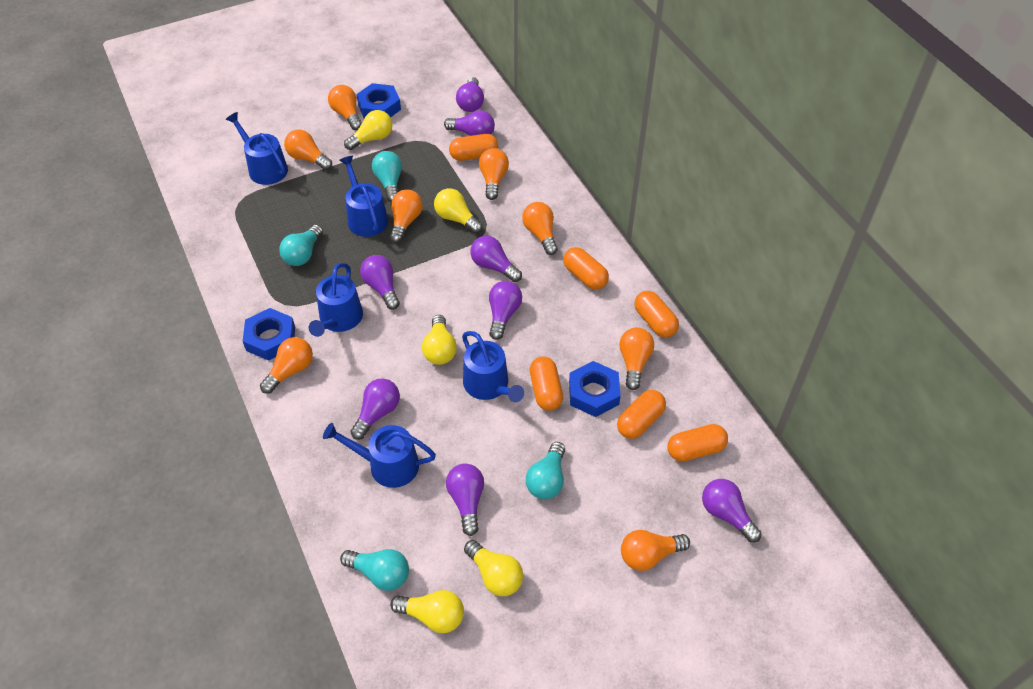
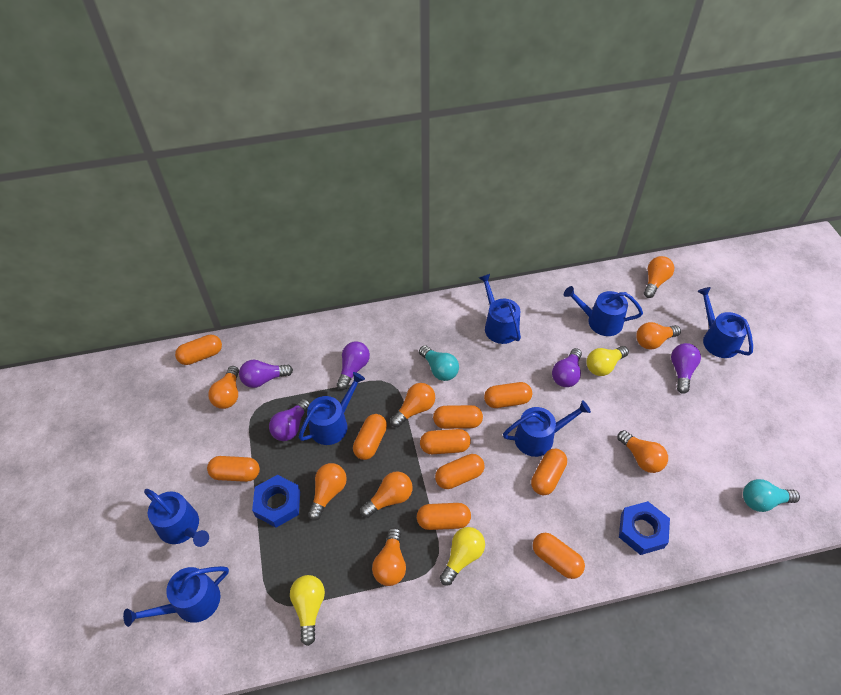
blue nut: [243,308,295,361] [356,83,401,119] [569,361,621,417] = 3 -> [252,475,300,528] [619,501,670,555] = 2
blue watering can: [225,112,288,185] [309,263,363,337] [323,423,436,488] [340,156,388,237] [462,331,524,402] = 5 -> [123,566,229,627] [144,489,209,547] [299,372,365,445] [479,274,521,344] [503,400,591,457] [564,286,643,336] [697,287,753,358] = 7
orange capsule: [449,134,498,161] [530,357,563,411] [563,247,609,290] [617,390,666,439] [634,291,679,338] [667,424,728,462] = 6 -> [175,335,222,365] [207,456,260,482] [353,414,387,460] [417,503,471,530] [420,429,471,454] [433,405,483,429] [435,454,484,489] [484,382,532,408] [531,449,567,495] [533,533,585,579] = 10
purple light bulb: [350,378,400,440] [360,255,400,310] [444,110,495,136] [446,464,484,536] [456,77,484,112] [470,236,522,282] [489,281,522,340] [702,479,762,543] = 8 -> [239,360,293,388] [269,399,310,441] [337,341,370,390] [552,348,582,387] [671,343,701,394] = 5
turquoise light bulb: [279,225,323,266] [340,549,409,591] [372,151,402,202] [526,442,565,499] = 4 -> [419,345,459,381] [743,479,800,512] = 2
yellow light bulb: [344,110,392,150] [390,590,464,633] [422,315,457,365] [434,188,483,234] [464,540,523,596] = 5 -> [290,575,325,646] [440,527,485,586] [586,346,629,376] = 3

